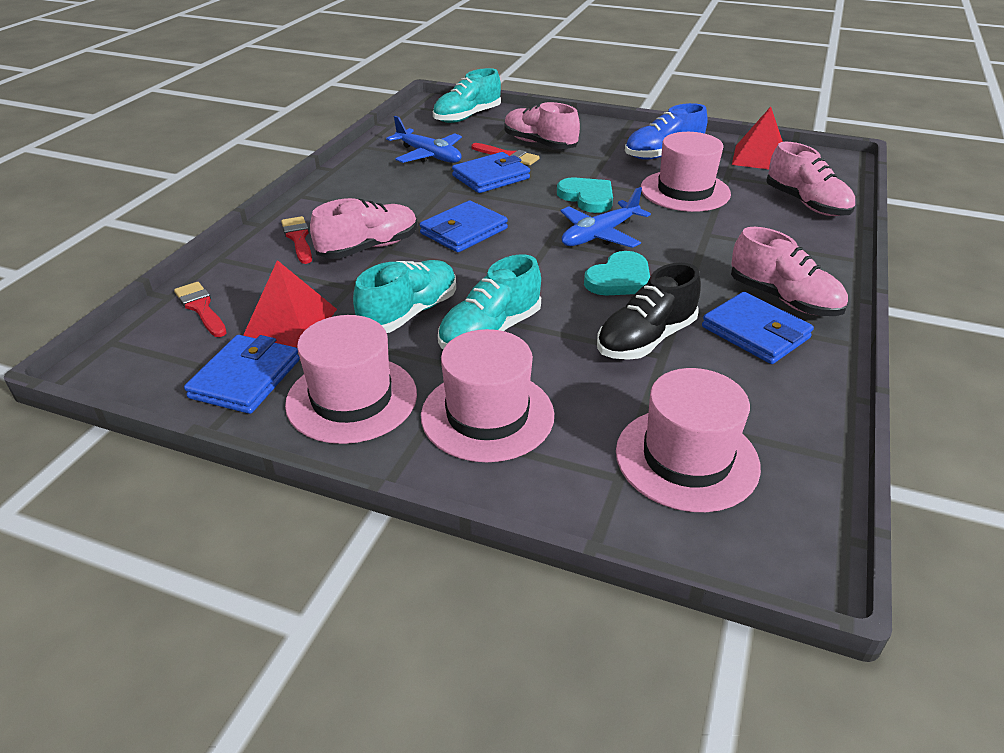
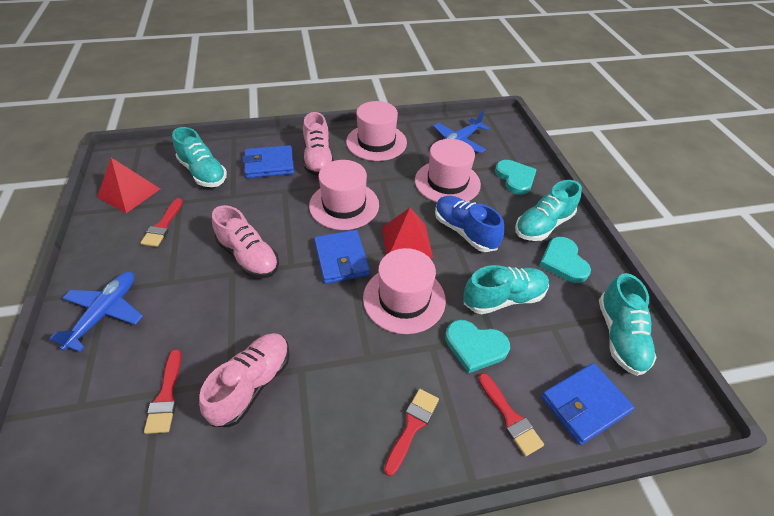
black shoe: [597,262,701,360] = 1 -> none = 0
blue wallet: [184,335,300,414] [420,200,508,252] [452,152,530,193] [702,292,814,364] = 4 -> [243,145,294,178] [314,230,370,284] [541,363,635,445] = 3
pink shoe: [310,198,418,259] [504,102,580,149] [731,227,848,316] [766,142,855,216] = 4 -> [199,333,290,427] [212,205,279,278] [303,112,334,176] = 3
red brush: [174,282,227,337] [281,216,312,264] [471,143,540,165] = 3 -> [140,198,183,247] [144,349,181,434] [384,389,439,476] [478,373,544,456] = 4
turquoise heart: [557,177,613,213] [584,251,650,296] = 2 -> [445,320,510,373] [495,160,537,195] [539,237,591,283] = 3
turquoise shoe: [353,260,456,333] [433,68,501,123] [438,254,541,349] = 3 -> [172,127,227,187] [463,265,549,314] [515,180,582,241] [599,273,656,376] = 4

